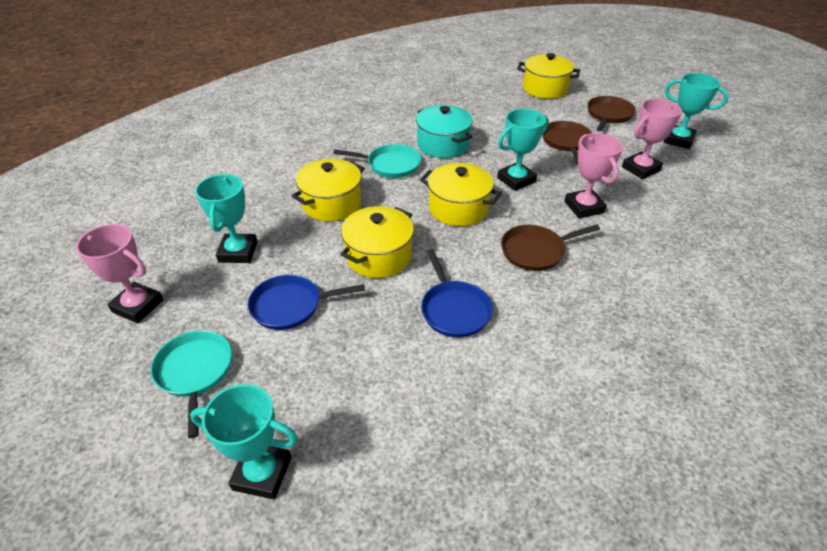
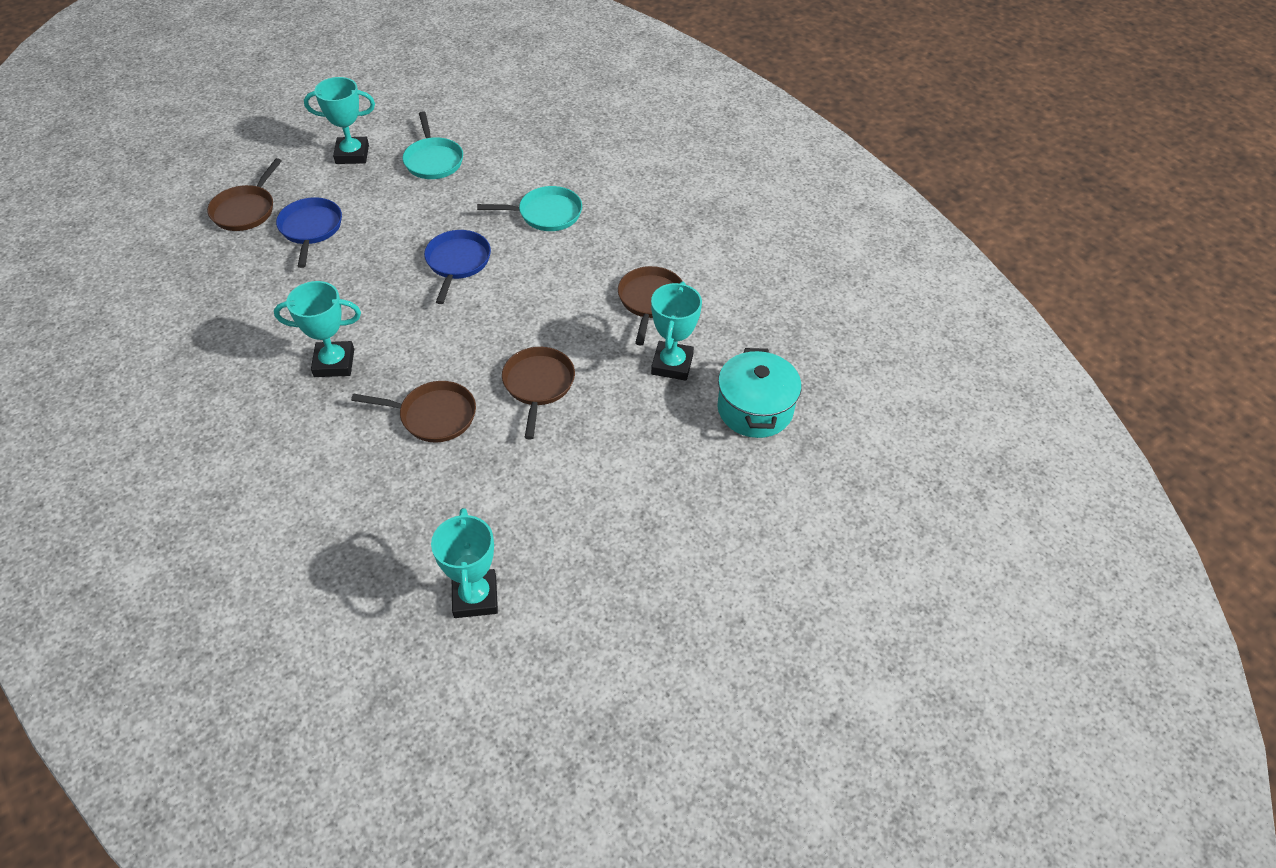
brown pan: [501,224,600,271] [543,121,592,165] [587,96,636,131] = 3 -> [207,158,282,231] [351,381,476,442] [502,347,575,439] [618,266,682,345] = 4
pink trophy: [76,224,163,323] [565,133,623,218] [622,99,682,179] = 3 -> none = 0
yellow pot: [292,159,365,222] [340,206,414,278] [420,163,502,226] [517,53,580,99] = 4 -> none = 0

